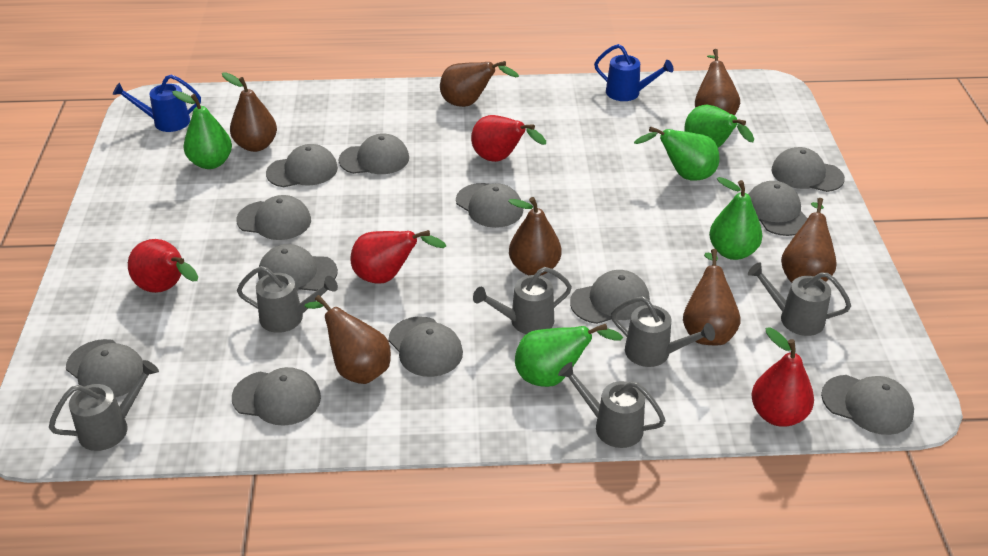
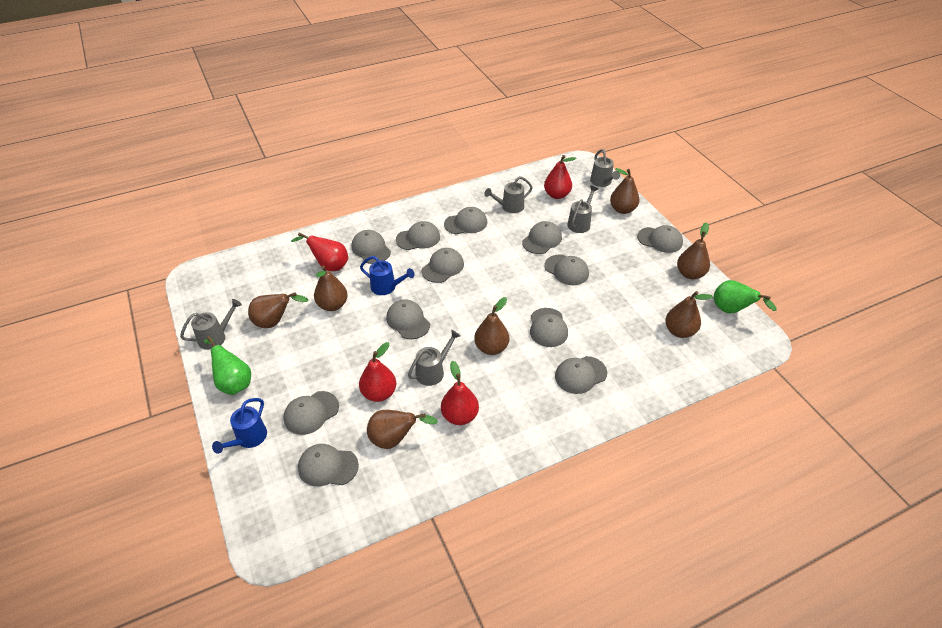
green pear: [172,91,232,169] [515,324,623,387] [634,126,720,181] [684,105,754,147] [709,177,762,260] = 5 -> [204,336,251,395] [714,280,777,313] = 2
grey watering can: [49,360,159,451] [237,266,338,333] [473,267,572,334] [558,362,666,448] [611,296,715,367] [748,262,851,336] = 6 -> [180,299,242,350] [408,330,460,386] [484,176,533,213] [567,186,598,233] [590,149,620,187] = 5

